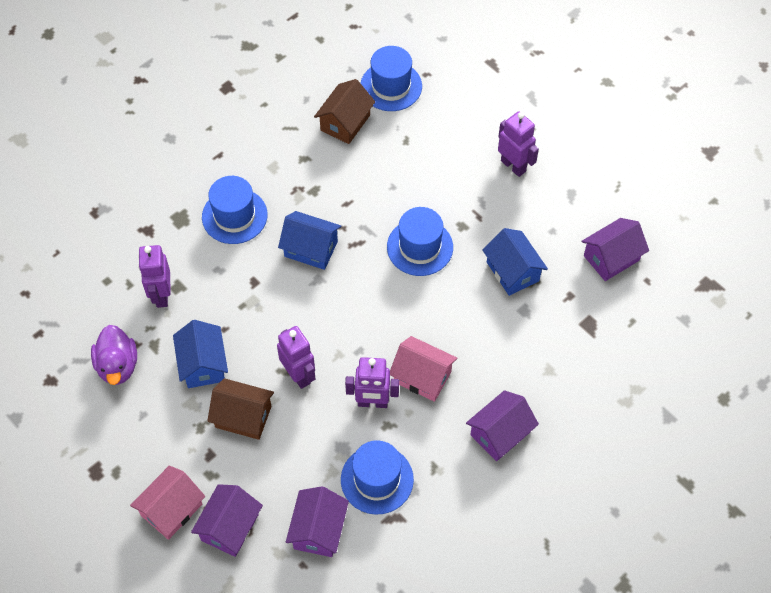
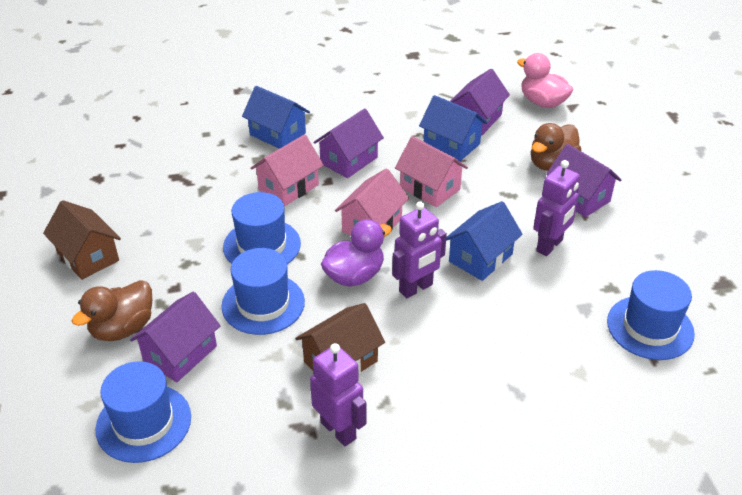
brown duck: none = 0 -> [72,280,152,341] [531,123,581,171] = 2
pink duck: none = 0 -> [517,53,573,108] = 1
pink house: [130,466,205,540] [390,336,457,402] = 2 -> [250,134,324,206] [335,168,409,235] [395,136,468,207] = 3
purple robot: [138,245,171,308] [277,326,316,389] [345,357,399,408] [498,111,539,177] = 4 -> [310,343,367,447] [392,201,447,298] [533,160,580,256] = 3

